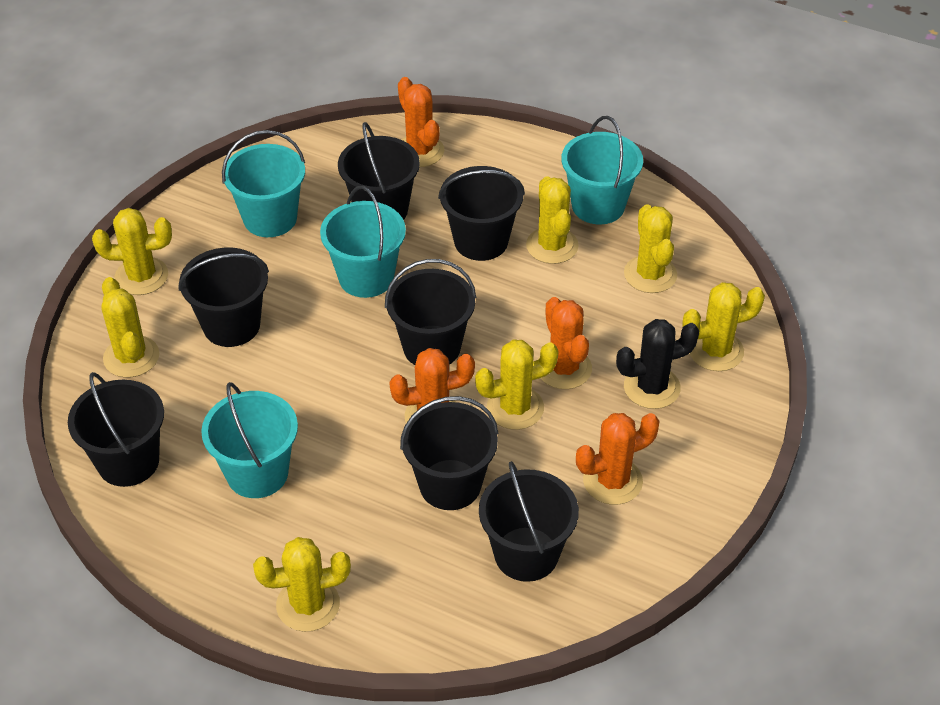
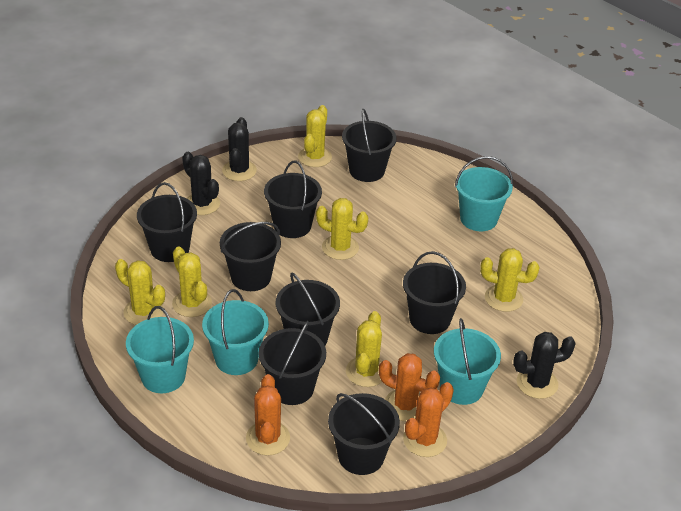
black bucket: [68,372,164,487] [178,248,269,347] [338,122,420,220] [385,259,476,365] [400,396,499,510] [438,166,525,261] [479,461,579,582] = 7 -> [137,182,197,262] [220,222,281,291] [259,321,326,405] [264,160,322,238] [275,273,340,345] [328,393,400,475] [342,109,397,182] [403,251,466,334] = 8
black cactus: [616,319,699,409] = 1 -> [182,152,220,215] [222,117,257,181] [513,332,576,399] = 3
orange cactus: [389,348,475,423] [398,77,444,167] [538,297,592,389] [576,413,660,505] = 4 -> [246,374,290,456] [379,353,440,421] [403,382,454,457] = 3
yellow cactus: [92,208,172,295] [102,277,159,378] [253,537,351,632] [475,339,559,430] [526,176,579,264] [624,204,677,293] [682,282,765,371] = 7 -> [115,259,165,325] [172,247,212,317] [298,105,332,167] [316,198,368,260] [346,311,382,387] [480,248,540,312] = 6

